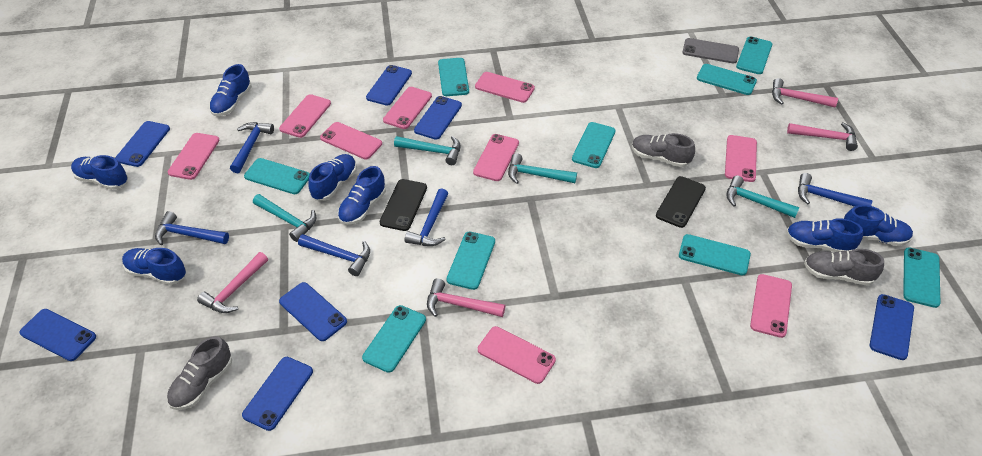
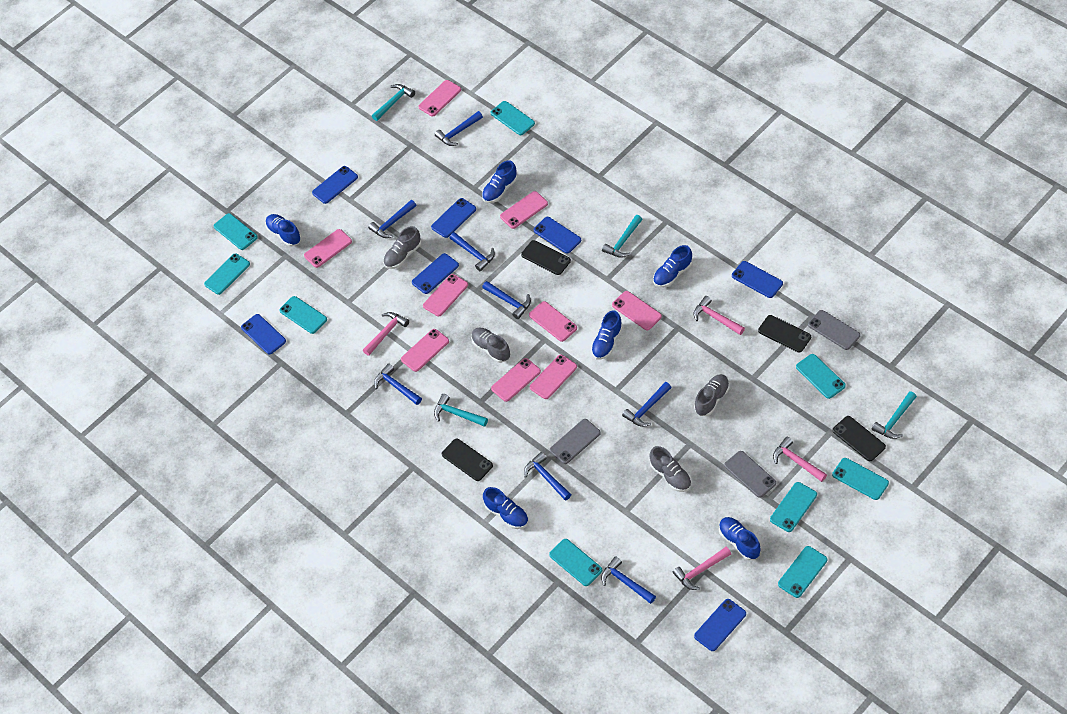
black phone: [380,179,427,231] [656,176,706,228] = 2 -> [442,438,493,481] [521,240,571,275] [758,315,811,352] [832,416,886,461] = 4
blue hammer: [155,211,229,245] [230,122,274,173] [298,234,370,276] [405,188,448,246] [798,173,872,206] = 5 -> [368,200,416,238] [374,363,422,405] [435,111,483,146] [450,232,495,271] [482,281,531,319] [524,452,571,501] [601,556,656,604] [622,382,672,427] = 8
blue shoe: [71,155,128,190] [122,248,186,285] [209,64,252,116] [308,154,357,201] [338,166,386,225] [786,218,863,252] [844,205,913,246] = 7 -> [265,214,301,246] [482,160,517,203] [483,487,528,529] [591,310,623,360] [653,245,692,287] [719,517,761,560] = 6
grey phone: [682,38,739,63] = 1 -> [550,419,601,464] [724,451,776,498] [808,310,860,350] = 3
grey shoe: [167,336,232,410] [632,133,695,167] [804,249,884,286] = 3 -> [383,226,421,269] [471,328,511,363] [649,446,692,492] [694,374,730,416] = 4

